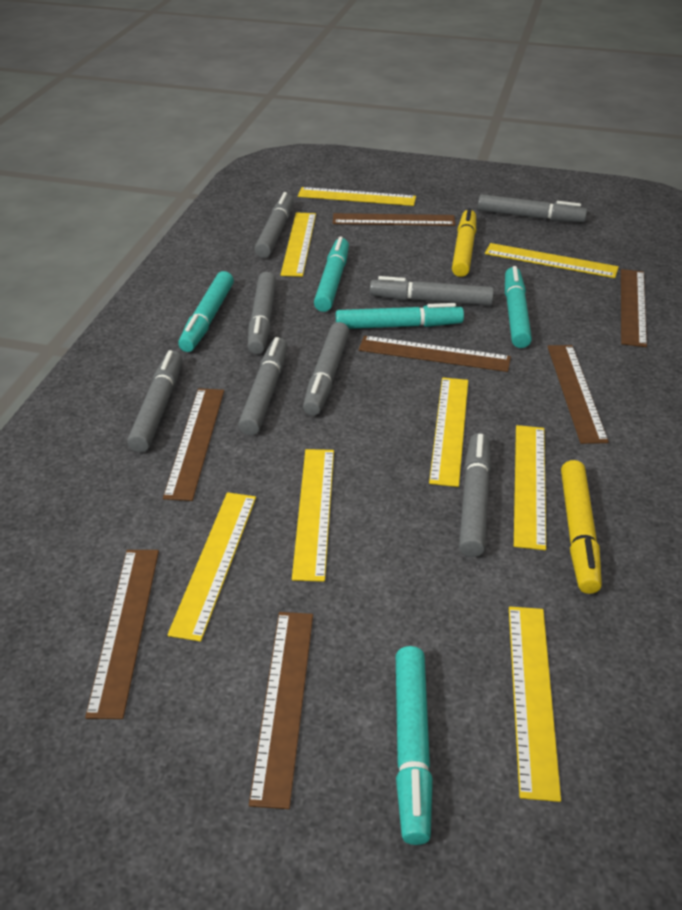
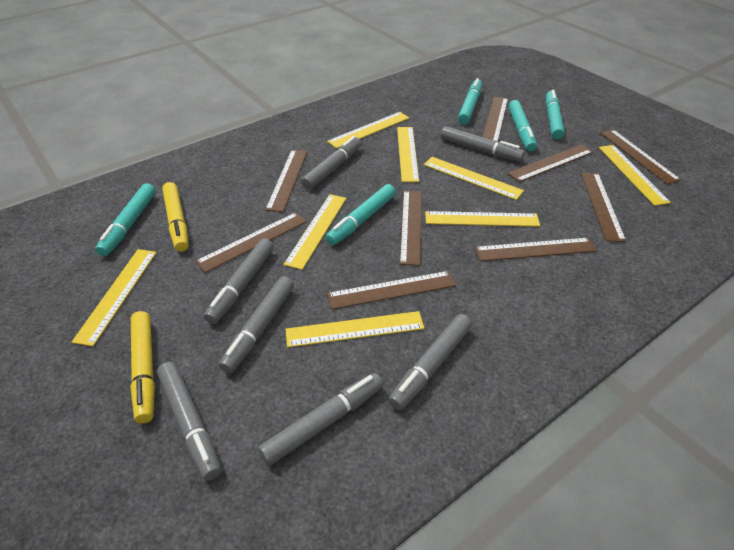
brown ruler: [85,550,159,719] [163,388,224,501] [249,612,313,809] [333,213,456,226] [359,336,511,372] [548,345,609,444] [621,269,647,347] = 7 -> [195,212,307,273] [265,150,308,212] [327,271,456,309] [400,190,422,266] [475,238,597,261] [483,97,508,142] [508,144,593,182] [581,173,626,242] [600,130,681,185] = 9
grey marker: [127,350,182,452] [238,337,288,435] [248,272,276,354] [254,192,294,258] [303,322,349,416] [370,276,494,306] [459,433,491,557] [478,194,587,223] = 8 -> [157,362,221,481] [204,238,274,324] [219,276,294,373] [258,373,383,466] [301,136,362,190] [388,314,472,410] [441,126,525,161] = 7

